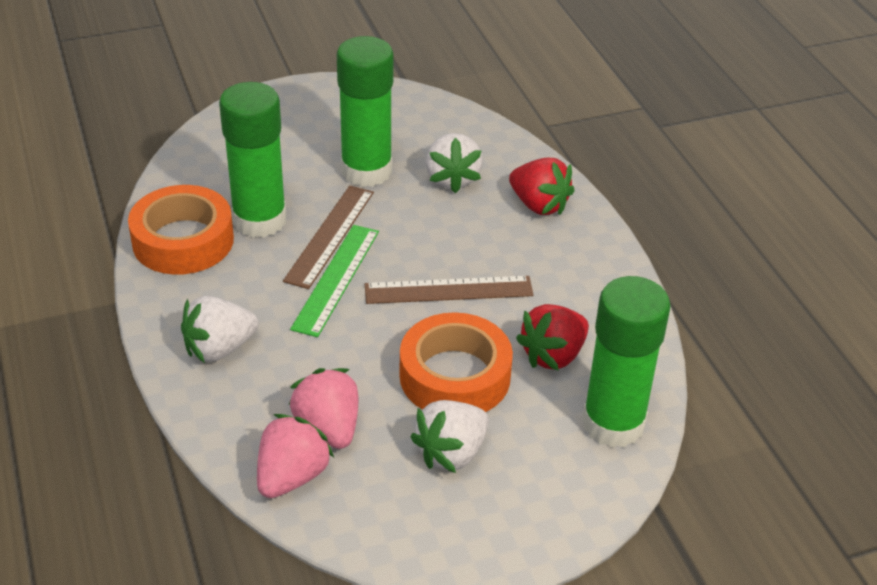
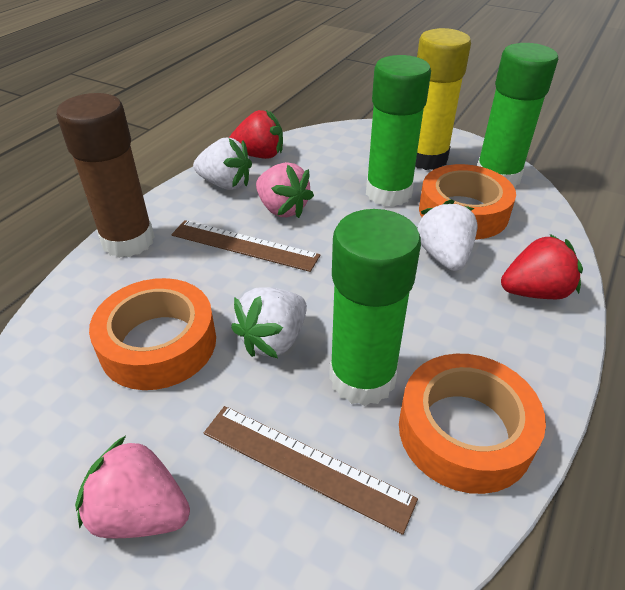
brown glue stick: none = 0 -> [56,93,155,258] = 1
green ruler: [290,225,379,337] = 1 -> none = 0
orange tape: [128,185,234,275] [400,312,513,412] = 2 -> [89,278,216,390] [399,354,546,494] [419,164,516,239] = 3
yellow glue stick: none = 0 -> [415,28,471,170] = 1

